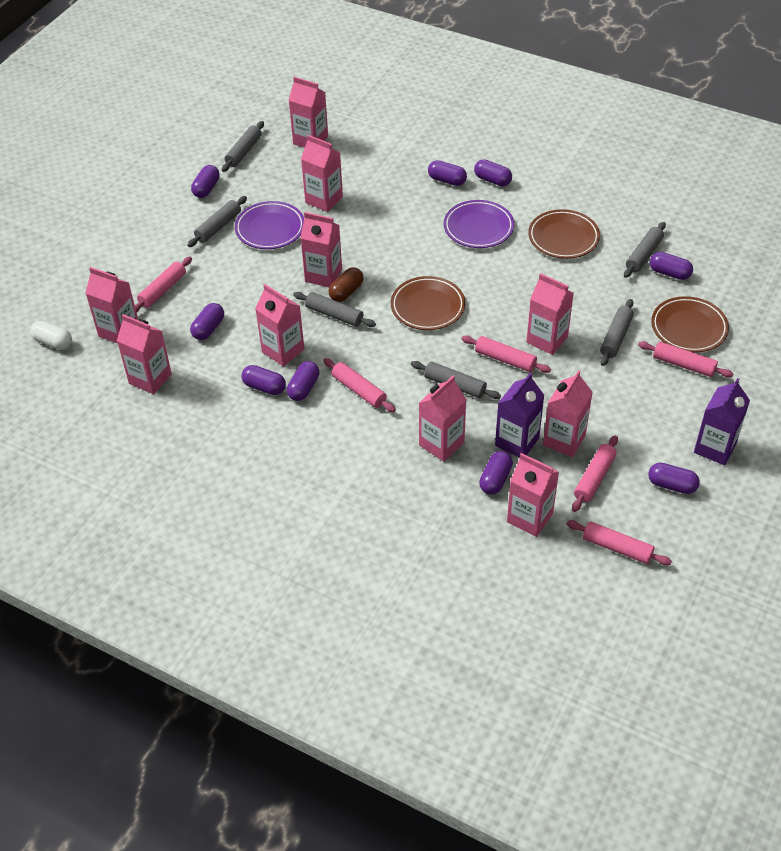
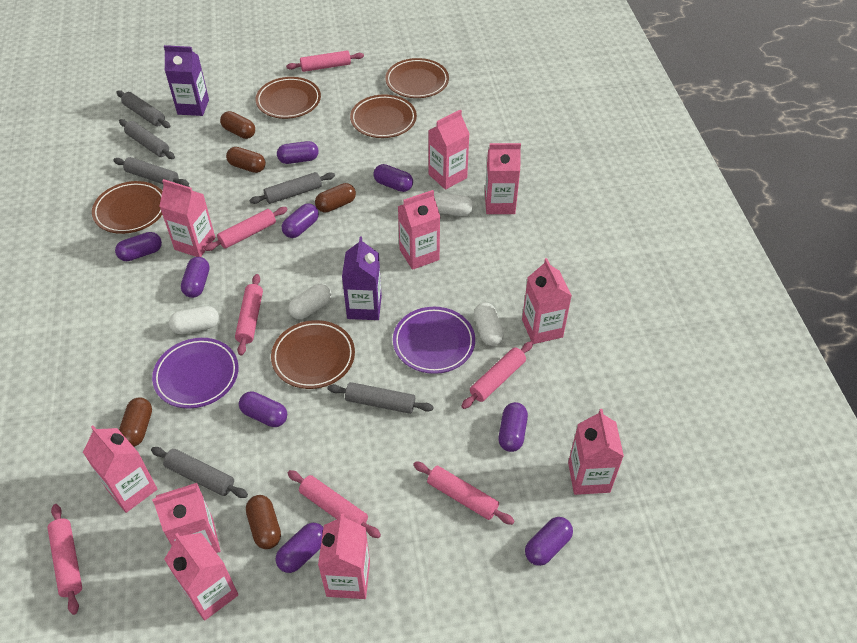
brown capsule: [328,267,364,302] = 1 -> [119,397,152,447] [220,111,255,139] [226,147,266,173] [246,495,281,549] [315,183,356,213] = 5
brown plate: [391,276,465,330] [528,209,600,259] [651,296,729,352] = 3 -> [92,181,162,234] [255,77,321,119] [271,320,355,389] [350,94,417,138] [385,58,449,98] = 5
pink rolling pin: [135,257,192,313] [323,358,396,412] [462,336,551,373] [567,520,672,565] [572,435,618,512] [638,341,734,377] = 6 -> [47,504,82,615] [204,207,288,251] [235,274,263,356] [286,50,364,72] [288,470,381,538] [413,461,514,525] [461,341,533,409] = 7
white capsule: [30,321,72,350] = 1 -> [169,306,219,334] [288,283,332,319] [434,193,473,216] [474,303,504,346] = 4

